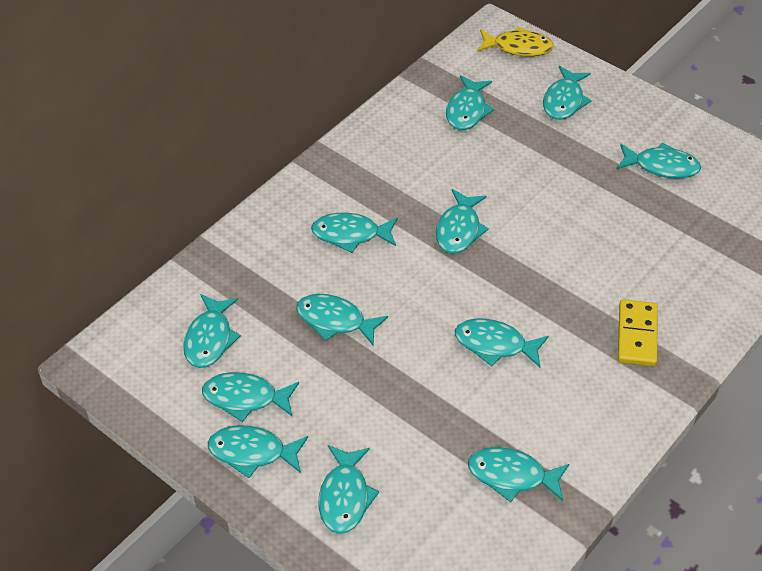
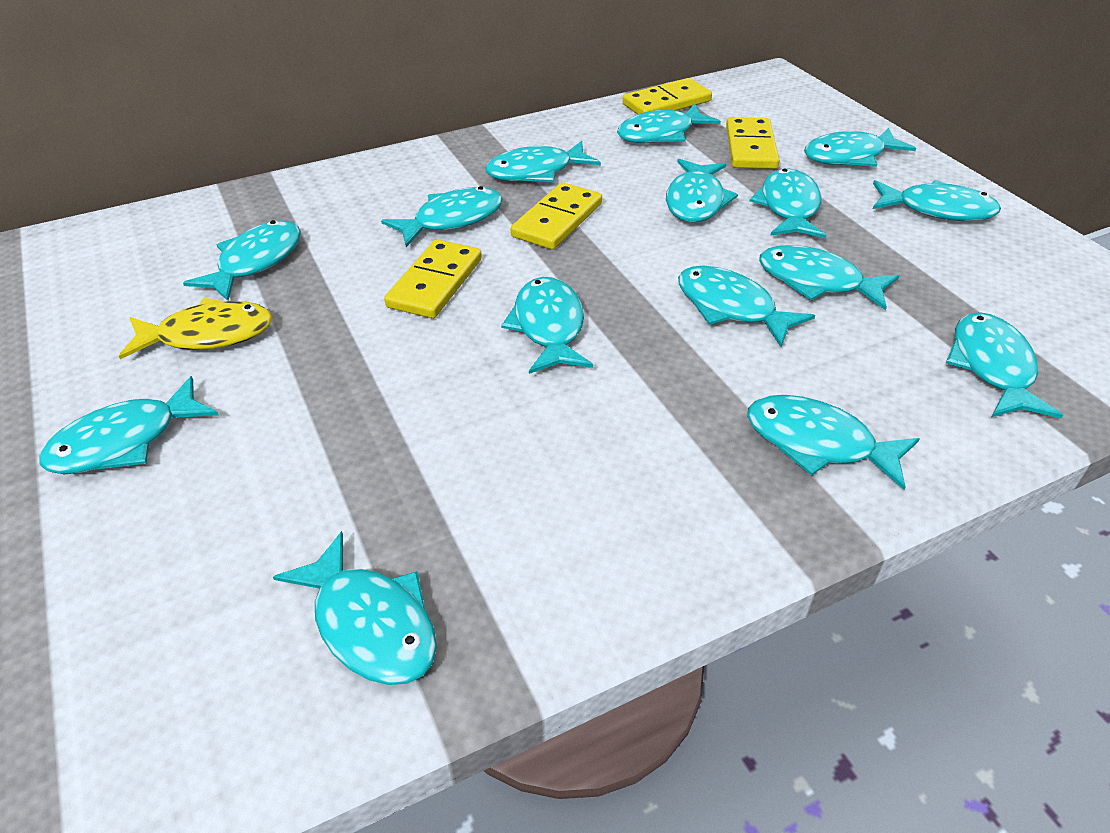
turquoise fish: [183,294,241,368] [202,372,299,422] [208,425,308,478] [296,294,388,345] [311,212,398,253] [319,445,379,534] [436,189,489,253] [446,75,494,130] [455,318,549,367] [468,447,569,502] [543,66,592,120] [617,142,701,179] = 12 -> [40,376,218,474] [183,220,301,301] [273,531,437,685] [381,186,503,247] [485,141,601,182] [501,277,593,374] [617,104,721,143] [666,159,738,222] [678,266,815,347] [747,395,920,490] [750,168,826,238] [759,245,899,310] [804,127,916,167] [873,180,1001,221] [946,312,1063,418] = 15
yellow domino: [618,299,658,366] = 1 -> [384,239,482,318] [511,182,602,250] [623,78,712,114] [726,117,779,169] = 4

